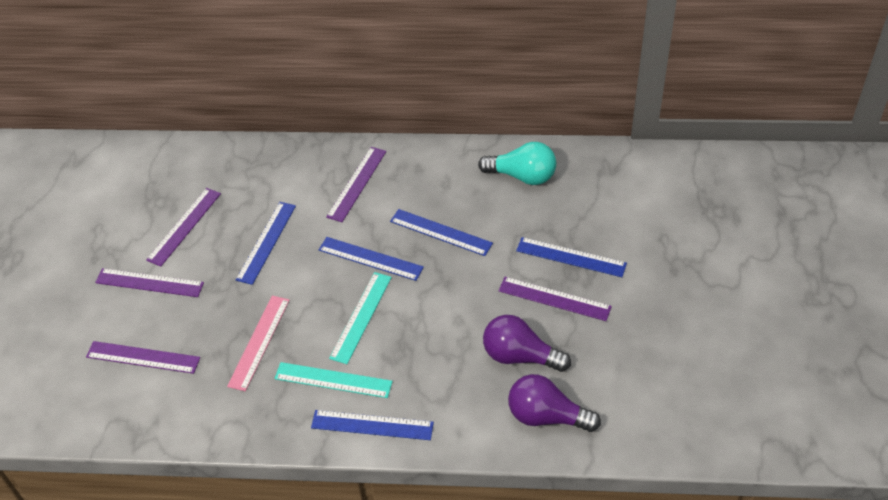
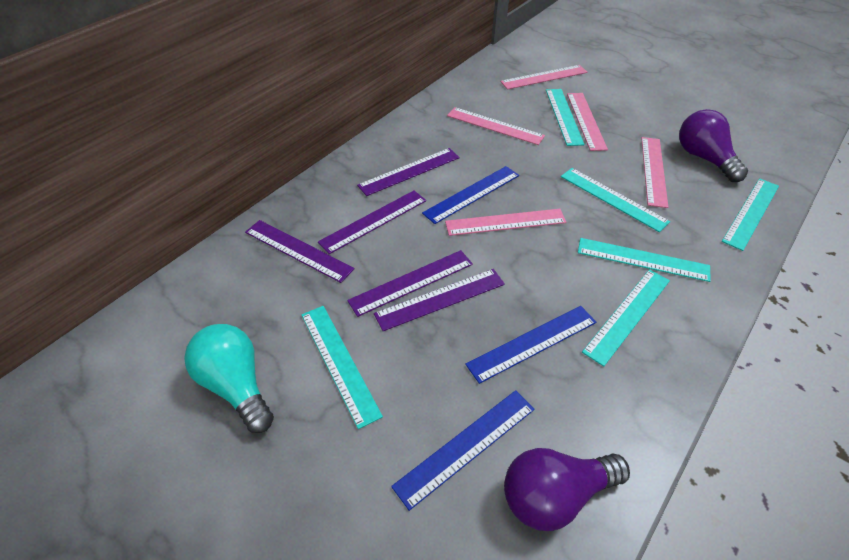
blue ruler: [236,202,296,285] [311,410,434,440] [319,237,424,281] [390,209,493,256] [516,237,627,277] = 5 -> [391,390,534,511] [422,166,519,224] [465,306,596,384] = 3
pink ruler: [227,296,290,391] = 1 -> [445,209,566,236] [447,107,545,145] [501,65,587,90] [567,93,608,151] [641,137,668,208] = 5
turquoise ruler: [274,362,393,398] [329,272,392,364] = 2 -> [302,306,383,429] [546,89,584,146] [561,168,670,232] [578,238,711,282] [582,269,670,366] [722,178,779,251] = 6

